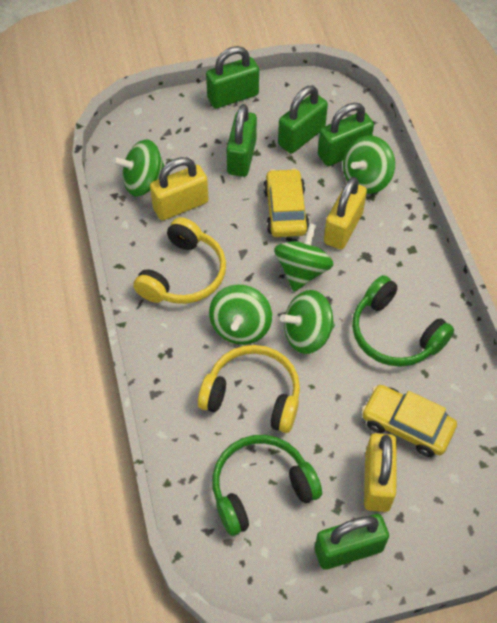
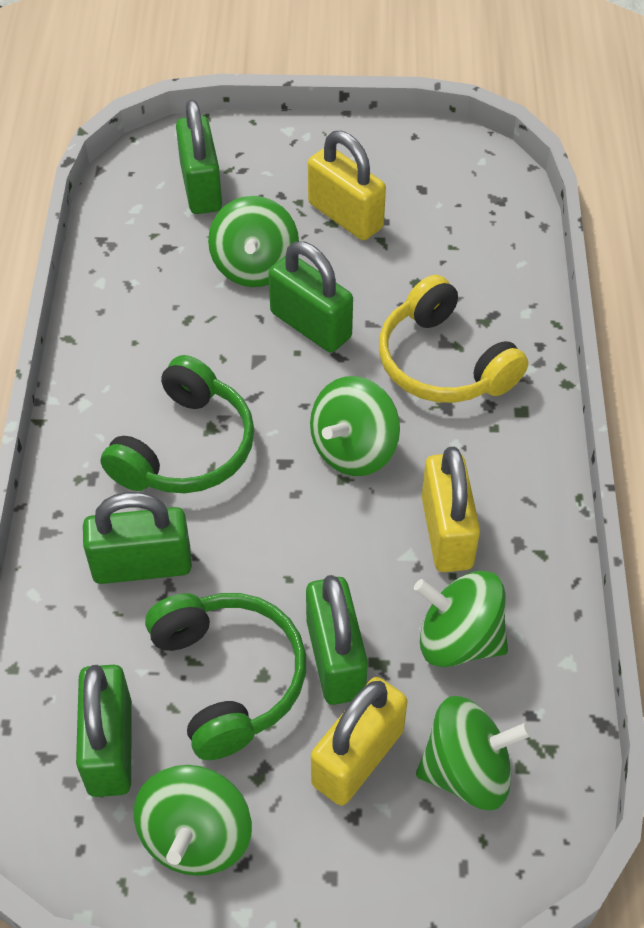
yellow car: [263,168,309,237] [362,385,457,457] = 2 -> none = 0
yellow headphones: [133,217,226,304] [198,345,300,433] = 2 -> [379,275,528,403] = 1

